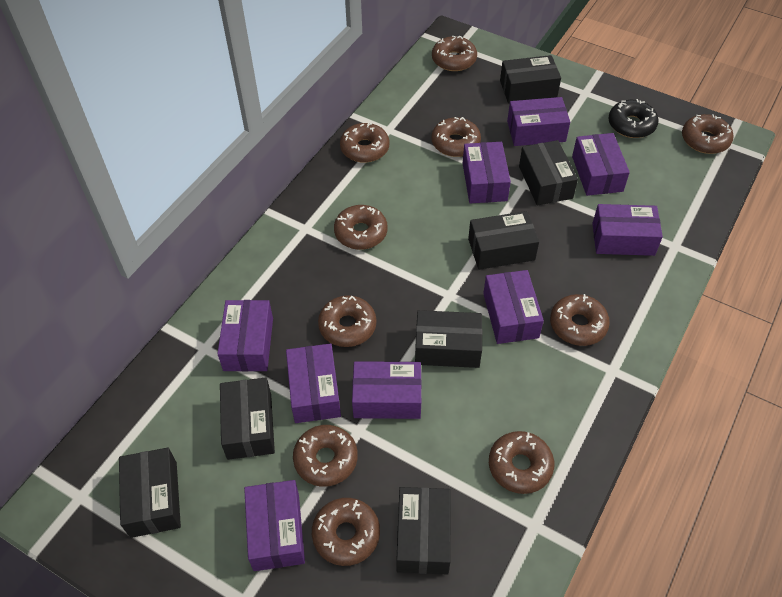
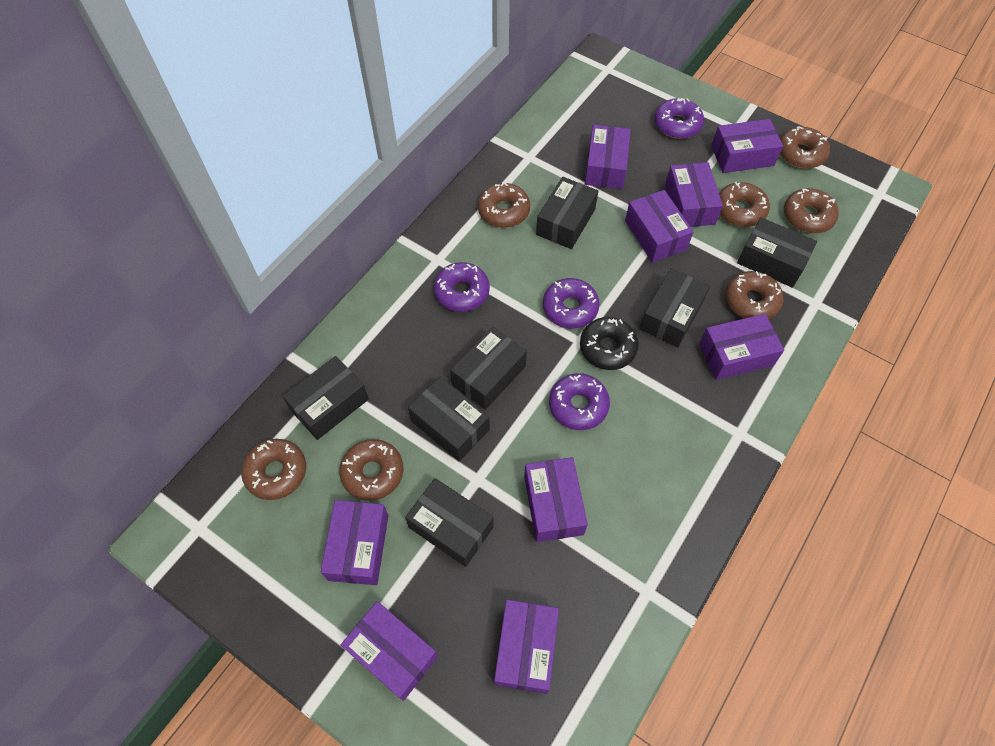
brown donut: [293,425,358,487] [312,498,380,566] [318,295,376,347] [334,205,388,250] [340,122,389,163] [432,36,477,71] [432,117,481,157] [489,431,554,494] [550,294,610,346] [682,114,734,154] = 10 -> [241,439,306,500] [339,439,404,501] [478,182,530,228] [719,182,770,227] [725,271,784,319] [780,126,830,169] [784,188,839,233] = 7
purple donut: none = 0 -> [434,262,490,312] [543,278,600,328] [549,373,610,430] [654,98,704,139] = 4

